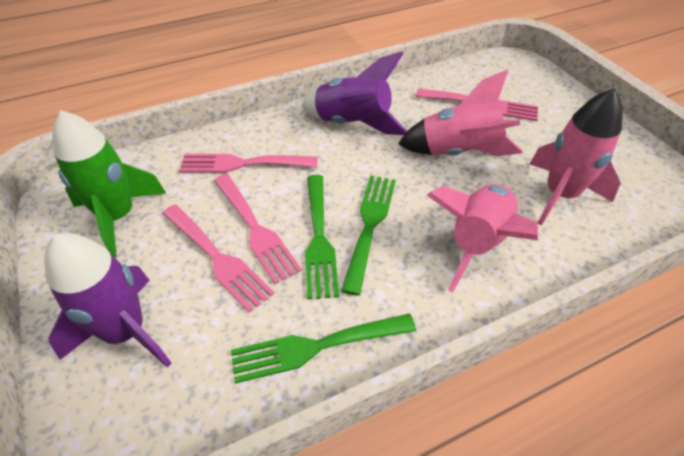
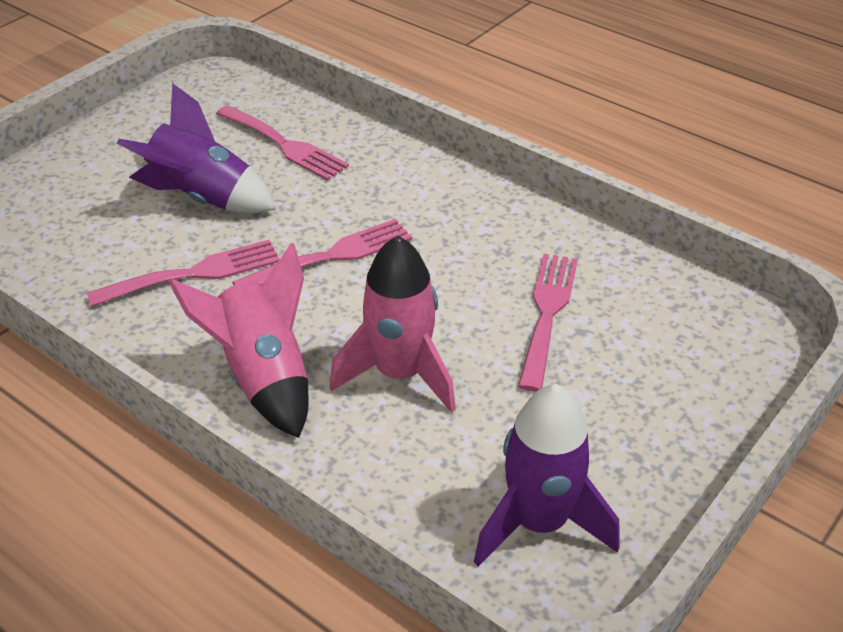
green fork: [231,314,416,384] [305,175,339,299] [341,175,396,296] = 3 -> none = 0
green rocket: [52,110,166,258] = 1 -> none = 0
pink rocket: [398,70,523,156] [427,184,538,293] [530,88,623,226] = 3 -> [168,242,308,438] [330,236,456,413] = 2

